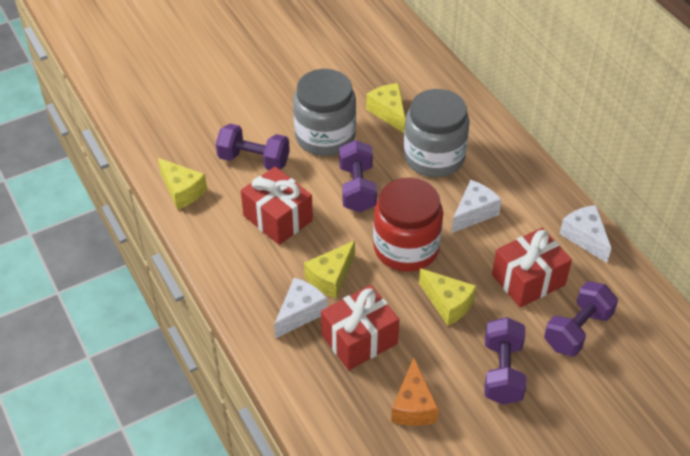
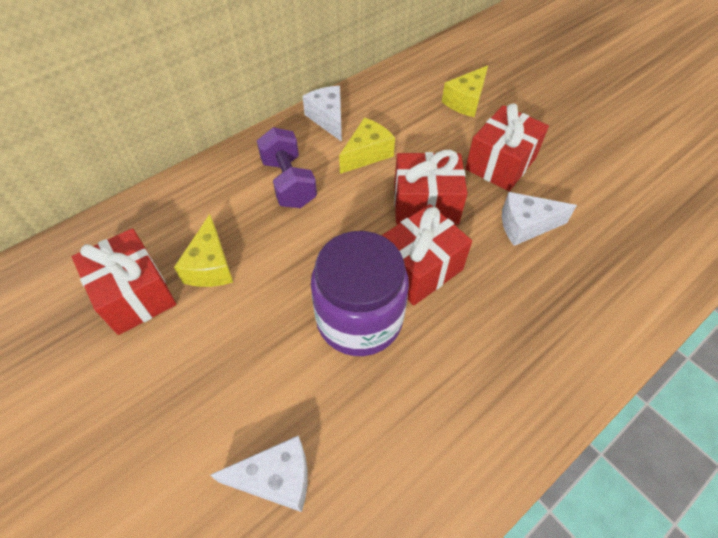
grey jar: [293,69,356,156] [404,89,470,177] = 2 -> none = 0
orange cheese: [391,358,439,426] = 1 -> none = 0
purple dumbbell: [216,124,290,170] [339,140,377,212] [484,317,526,405] [544,281,618,356] = 4 -> [257,127,317,208] = 1
purple jar: none = 0 -> [311,231,409,356] = 1
red gift: [241,167,313,245] [321,285,400,370] [492,228,572,308] = 3 -> [72,228,176,335] [381,204,472,306] [394,150,467,225] [465,104,549,191] = 4
red jar: [373,178,443,272] = 1 -> none = 0
yellow cheese: [158,158,207,210] [304,241,355,298] [366,83,405,133] [419,268,476,326] = 4 -> [174,214,233,287] [339,118,395,174] [442,65,488,117] = 3

